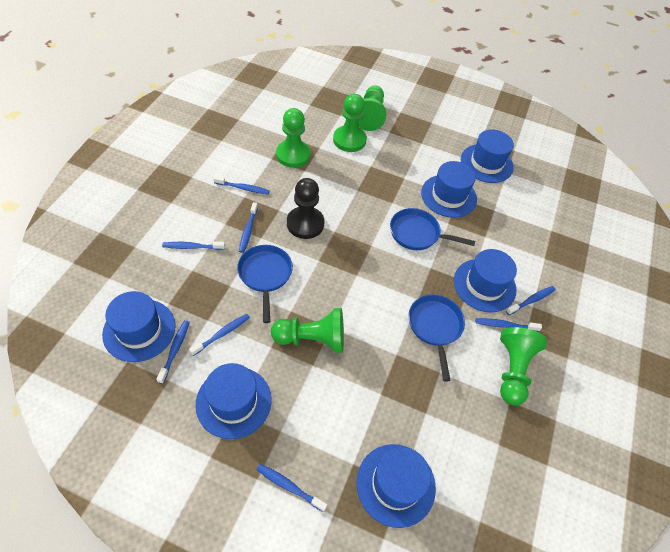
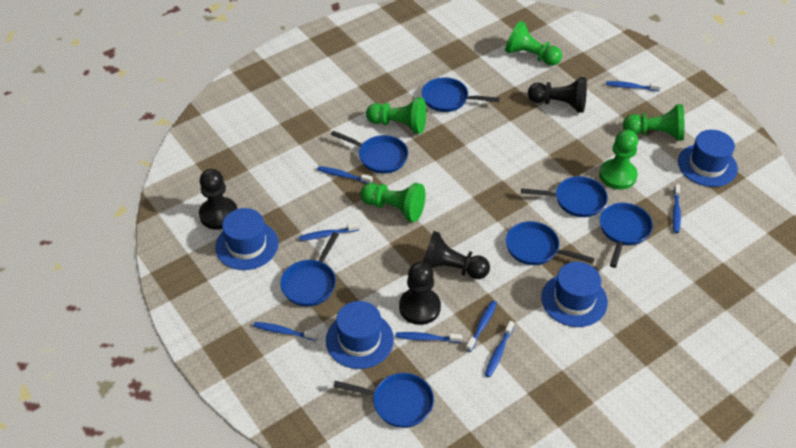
black pawn: [287,178,325,239] = 1 -> [199,169,238,230] [399,262,441,325] [423,231,490,279] [528,77,587,113] = 4
blue hat: [102,291,175,362] [195,363,272,439] [356,444,436,528] [421,161,477,218] [454,249,517,313] [461,129,514,183] = 6 -> [215,208,279,270] [326,301,394,369] [541,262,608,327] [678,130,738,187] = 4
blue pan: [237,245,293,323] [390,208,475,250] [409,295,465,382] = 3 -> [280,232,339,306] [331,131,408,174] [333,373,434,428] [422,77,500,112] [506,221,595,265] [521,176,608,217] [600,203,653,268] = 7

